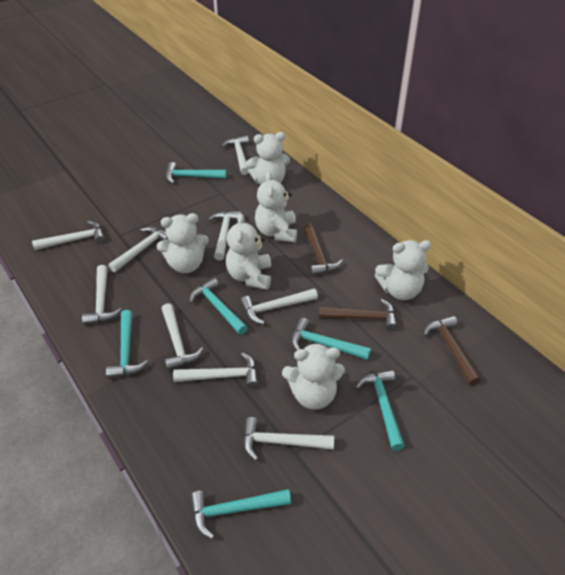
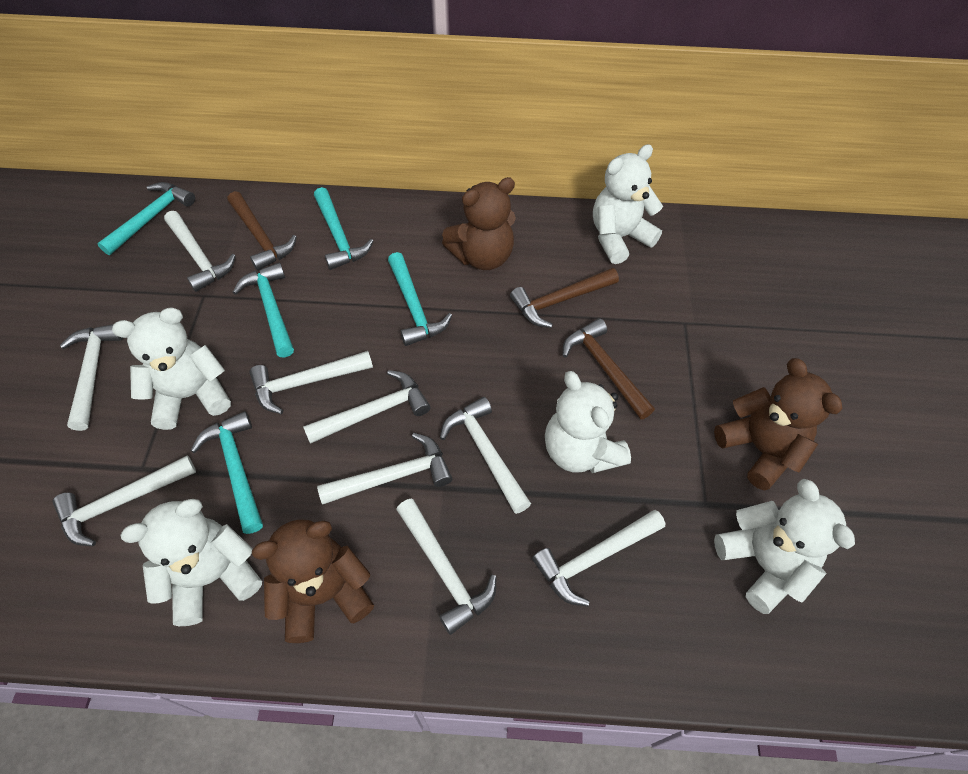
brown teddy bear: none = 0 -> [252,519,374,643] [442,177,516,270] [714,358,843,491] = 3
turquoise hammer: [106,310,148,379] [166,162,226,184] [189,278,248,335] [190,489,291,539] [291,318,371,360] [355,370,405,451] = 6 -> [97,182,195,255] [191,411,263,534] [232,263,294,358] [314,187,374,270] [388,252,452,346] = 5
white teddy bear: [156,213,209,273] [226,213,271,290] [246,132,290,184] [255,171,297,242] [282,343,345,410] [375,240,432,300] = 6 -> [112,308,231,430] [120,499,262,626] [545,371,631,473] [593,144,663,264] [714,479,855,614] = 5

